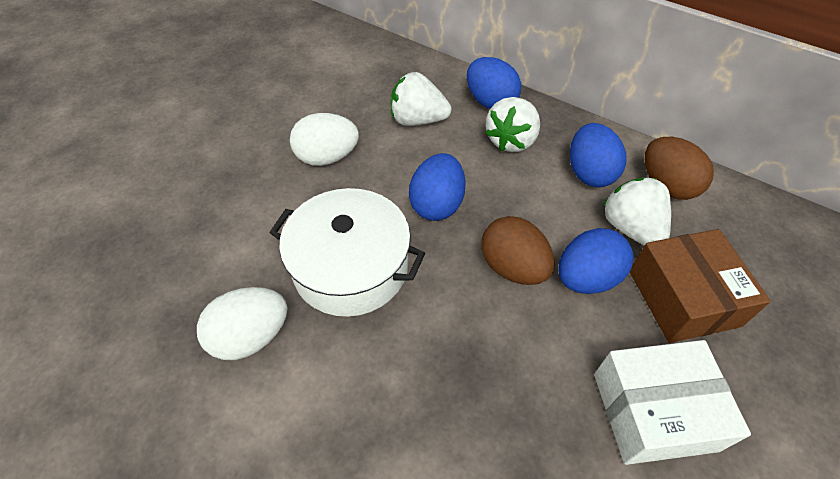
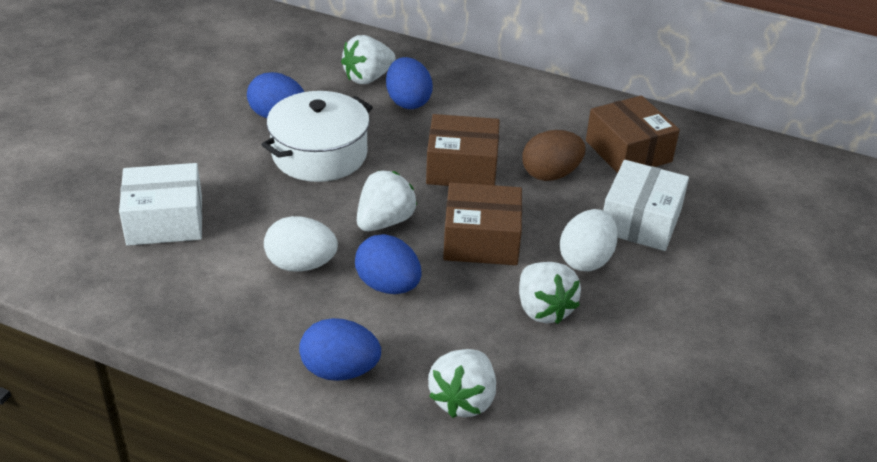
brown box: [630,229,771,343] = 1 -> [426,114,500,186] [443,182,522,265] [586,95,680,173] = 3
brown egg: [481,216,555,285] [645,137,714,200] = 2 -> [522,130,586,181] = 1
white box: [594,340,751,465] = 1 -> [119,163,202,246] [603,160,689,251] = 2
white strawberry: [391,72,452,126] [485,97,540,152] [603,178,671,246] = 3 -> [341,35,395,84] [357,171,417,231] [428,349,496,418] [519,262,581,324] = 4

